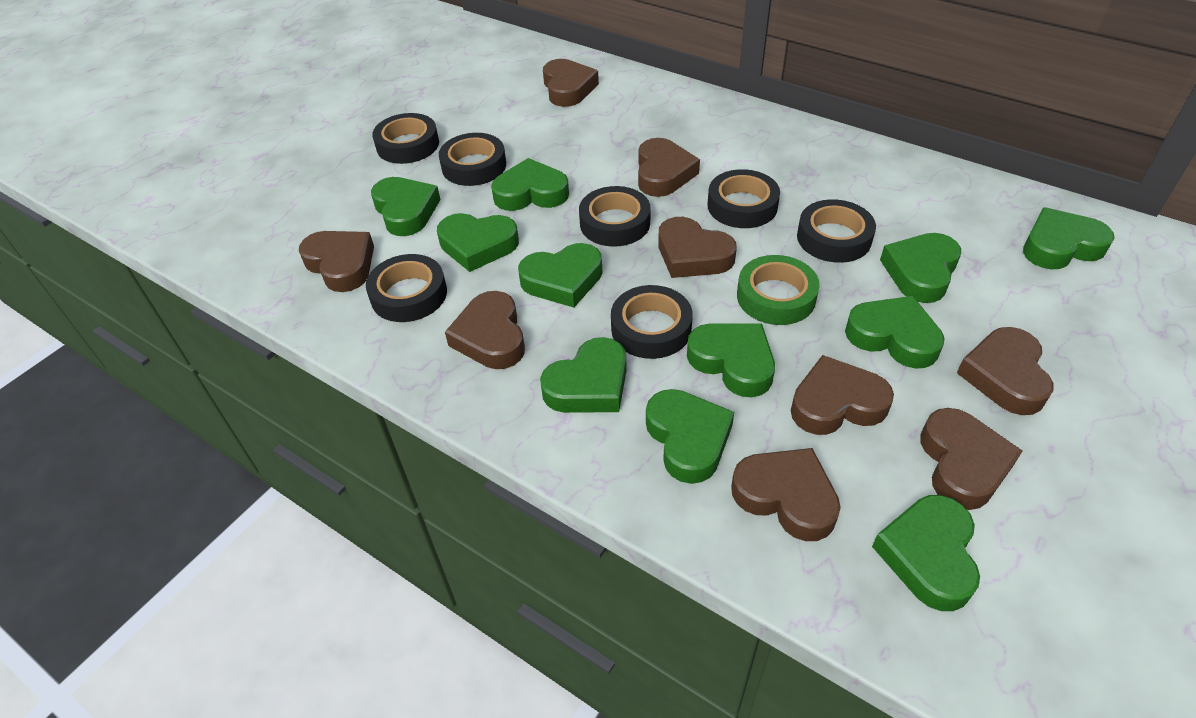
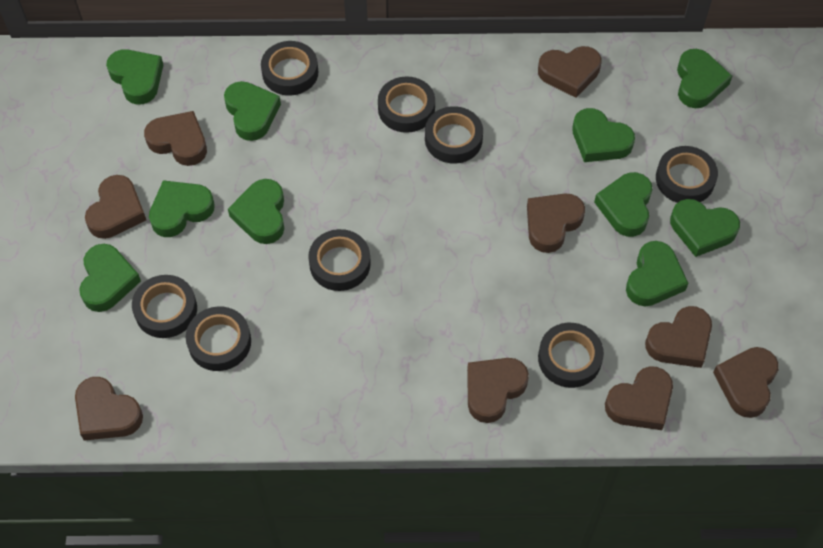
black tape: [366,254,447,322] [372,113,439,164] [439,133,506,186] [579,186,651,247] [611,285,693,359] [708,169,780,228] [797,199,876,263] = 7 -> [132,275,197,338] [186,307,251,371] [261,41,318,96] [308,229,371,291] [378,76,435,133] [425,106,483,164] [538,323,604,388] [656,146,718,203] = 8
green heart: [371,177,440,236] [437,213,519,272] [491,158,569,211] [518,243,603,308] [540,337,627,413] [646,389,734,484] [687,323,775,397] [845,296,945,369] [872,495,980,611] [880,233,961,303] [1023,207,1115,269] = 11 -> [79,244,141,312] [106,49,163,105] [149,180,215,237] [224,81,281,141] [228,179,284,244] [572,108,635,162] [594,172,653,237] [626,241,689,306] [670,199,740,257] [677,49,732,108] = 10
green tape: [737,255,820,325] = 1 -> none = 0

